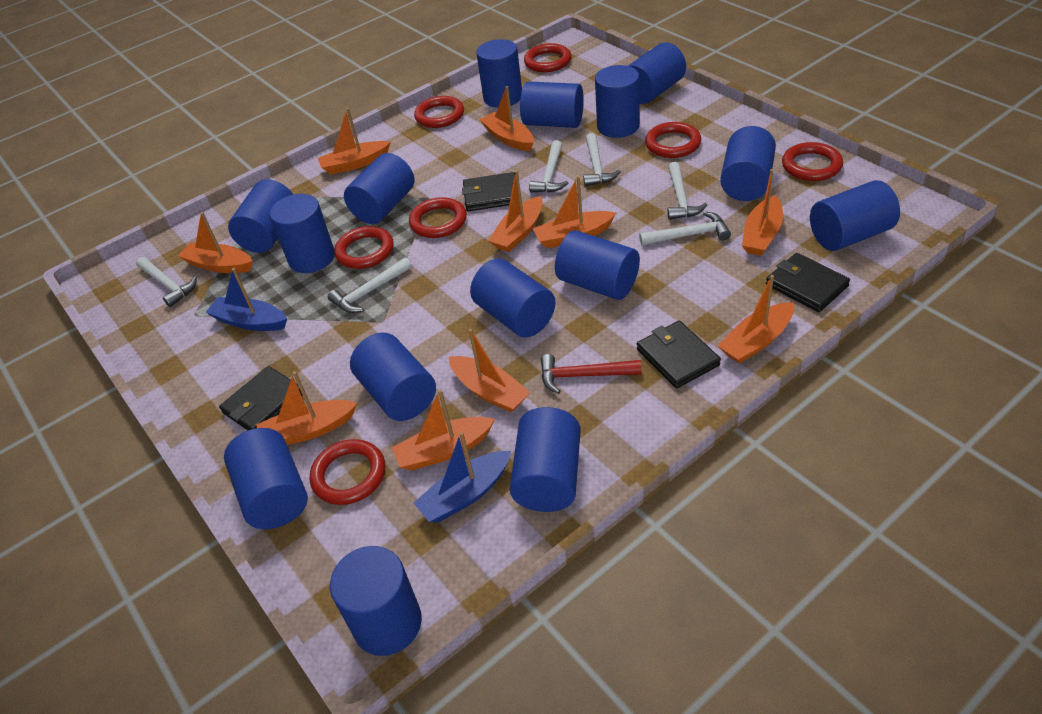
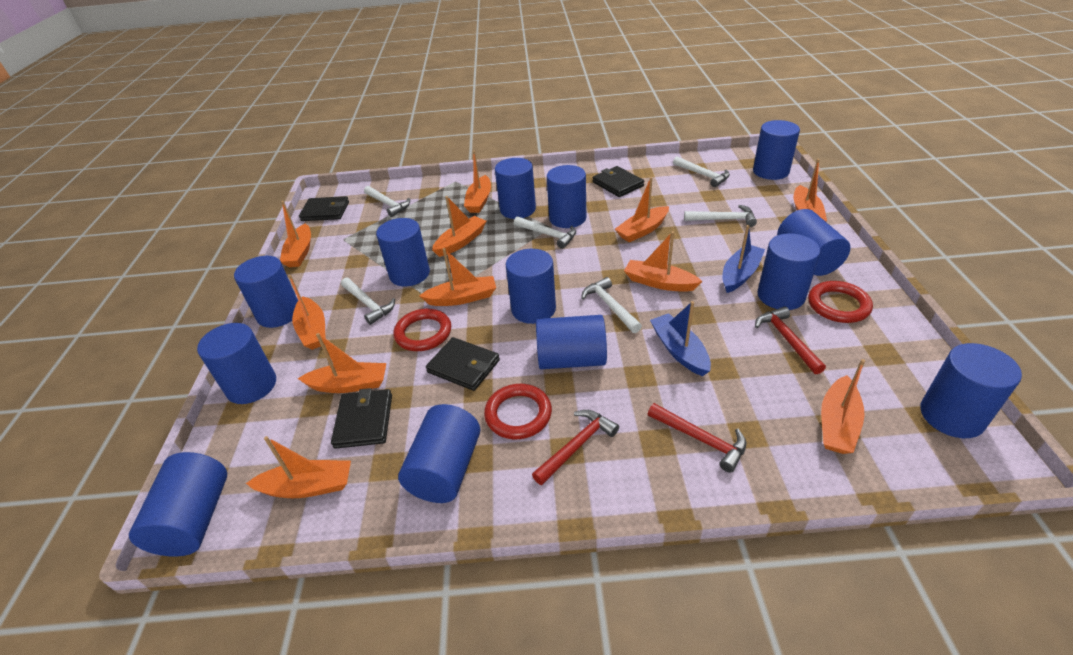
blue cylinder: [224,428,308,529] [228,179,293,253] [270,194,335,273] [330,546,422,656] [344,153,414,224] [350,333,436,421] [470,258,555,338] [476,39,522,108] [510,407,581,512] [520,81,584,128] [555,231,640,300] [595,65,640,138] [628,42,686,104] [720,126,776,201] [810,180,900,251] = 15 -> [129,452,227,557] [197,323,276,404] [234,256,298,328] [376,218,430,286] [398,404,480,503] [495,158,536,219] [506,249,556,324] [536,315,607,369] [547,165,586,228] [753,120,800,180] [757,233,821,310] [777,209,850,276] [920,343,1022,438] = 13
orange boat: [178,212,253,273] [256,371,357,445] [318,108,391,175] [392,389,495,471] [449,329,531,412] [480,86,534,151] [488,170,543,252] [533,176,616,248] [718,275,794,364] [742,169,783,256] = 10 -> [246,436,351,498] [280,201,311,267] [288,275,326,350] [298,333,386,393] [419,248,496,306] [432,196,486,257] [464,151,491,213] [615,177,669,242] [624,231,703,292] [794,159,827,222] [821,359,865,454] = 11
red hammer: [541,354,642,394] = 1 -> [532,410,619,485] [648,403,746,473] [755,307,826,374] = 3
red ring: [310,439,385,505] [334,226,394,269] [409,197,467,238] [414,96,464,128] [524,43,571,72] [645,122,701,158] [782,142,843,181] = 7 -> [393,308,451,351] [484,384,552,440] [808,281,873,323] = 3

